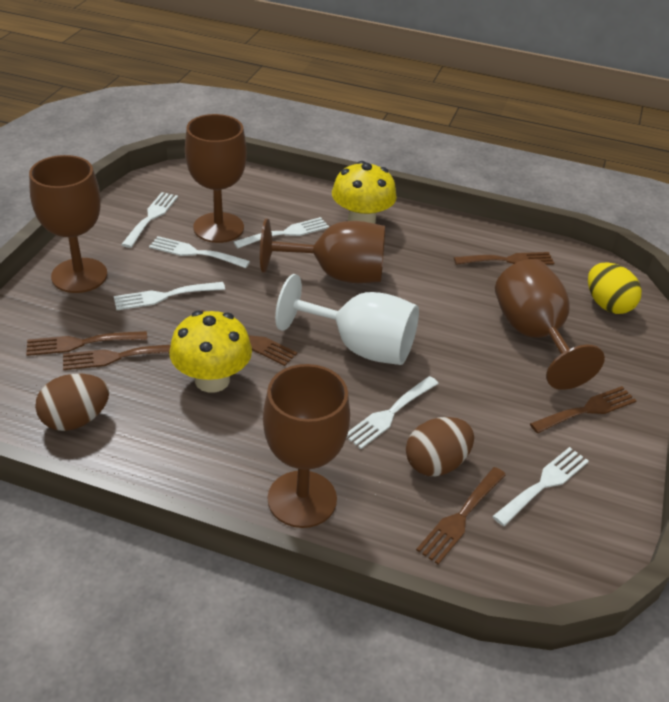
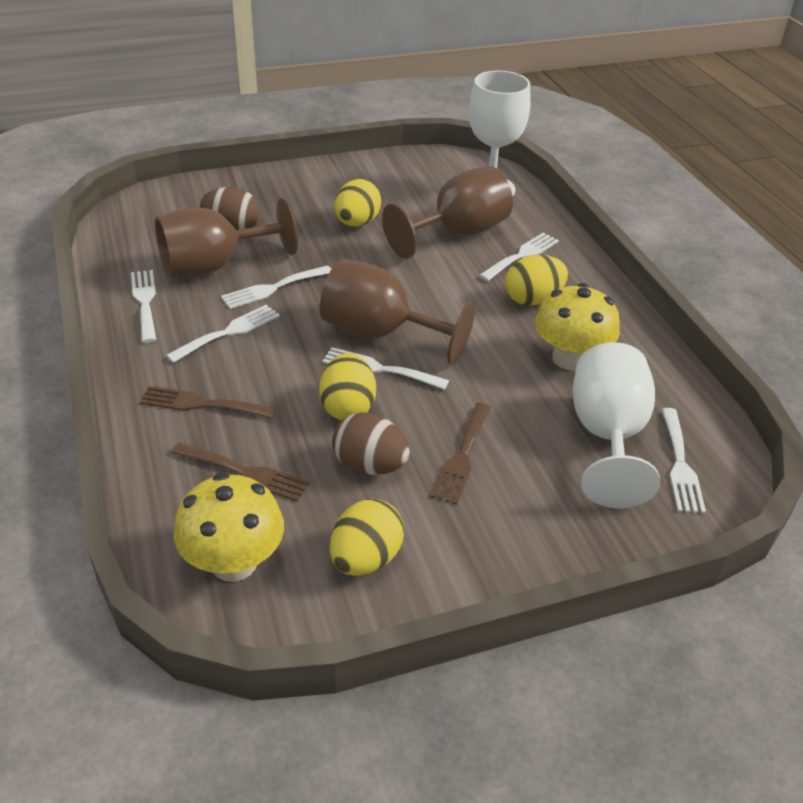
brown fork: [26,331,147,356] [63,345,171,370] [201,310,297,366] [416,467,506,565] [454,252,554,265] [530,386,637,433] = 6 -> [140,386,276,419] [171,442,310,502] [431,403,491,505] = 3
brown goblet: [29,155,107,293] [185,114,247,243] [260,219,385,283] [263,364,350,528] [495,259,605,390] = 5 -> [155,198,298,278] [320,259,475,364] [382,166,513,259] = 3
white goblet: [275,274,419,365] = 1 -> [469,71,531,196] [573,342,660,508] = 2
yellow egg: [588,262,642,314] = 1 -> [319,353,376,420] [330,499,404,576] [335,179,381,227] [505,255,568,306] = 4

